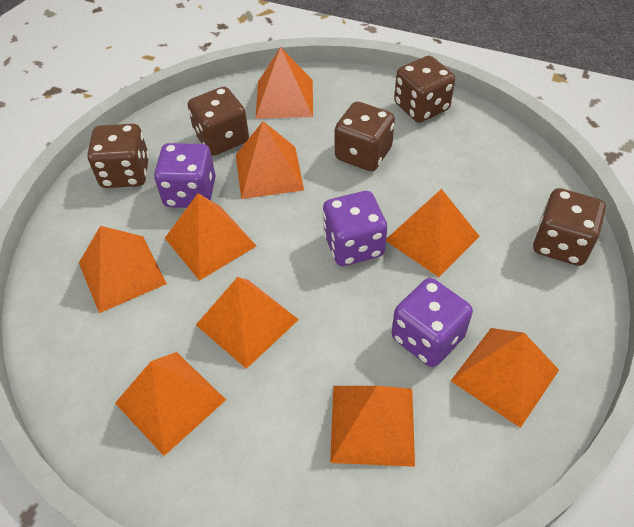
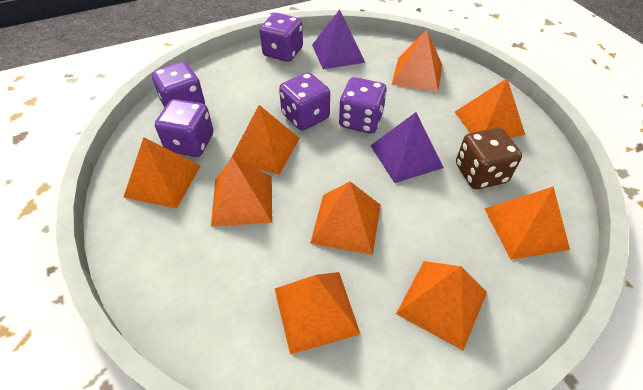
brown dice: [88,124,149,188] [188,87,249,155] [335,101,395,171] [394,56,455,123] [533,188,606,266] = 5 -> [456,128,522,189] = 1
purple dice: [154,143,216,208] [323,191,387,266] [392,278,473,367] = 3 -> [152,62,205,107] [155,99,213,157] [260,13,303,62] [279,72,330,130] [339,77,387,134] = 5
purple pyramid: none = 0 -> [312,9,365,69] [370,112,444,183] = 2

